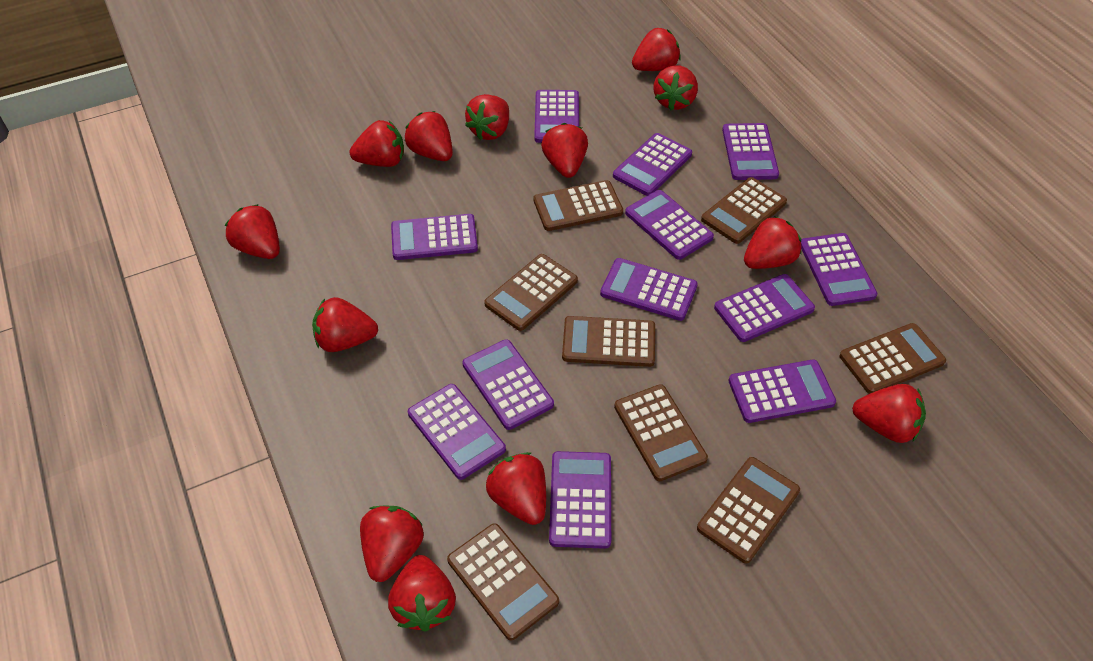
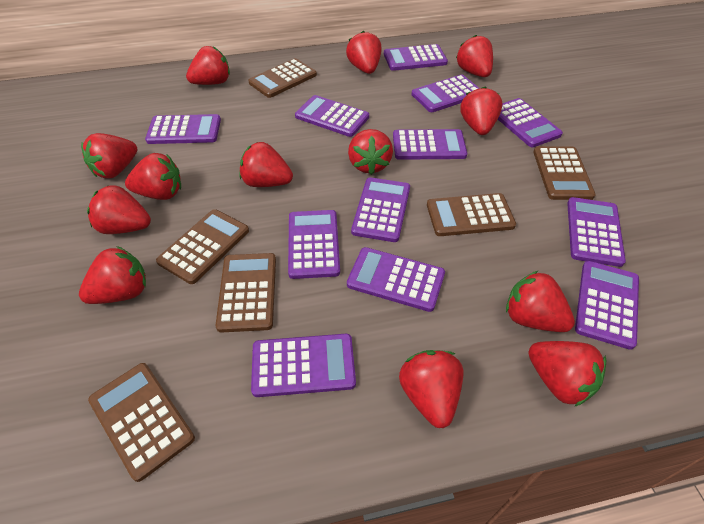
brown calculator: [447,523,559,641] [484,254,578,331] [533,180,623,231] [562,316,655,367] [614,384,708,481] [697,457,800,563] [701,177,787,244] [840,323,946,394] = 8 -> [88,363,195,482] [156,209,249,284] [215,253,276,333] [248,58,317,98] [427,193,516,236] [533,146,596,200] = 6

